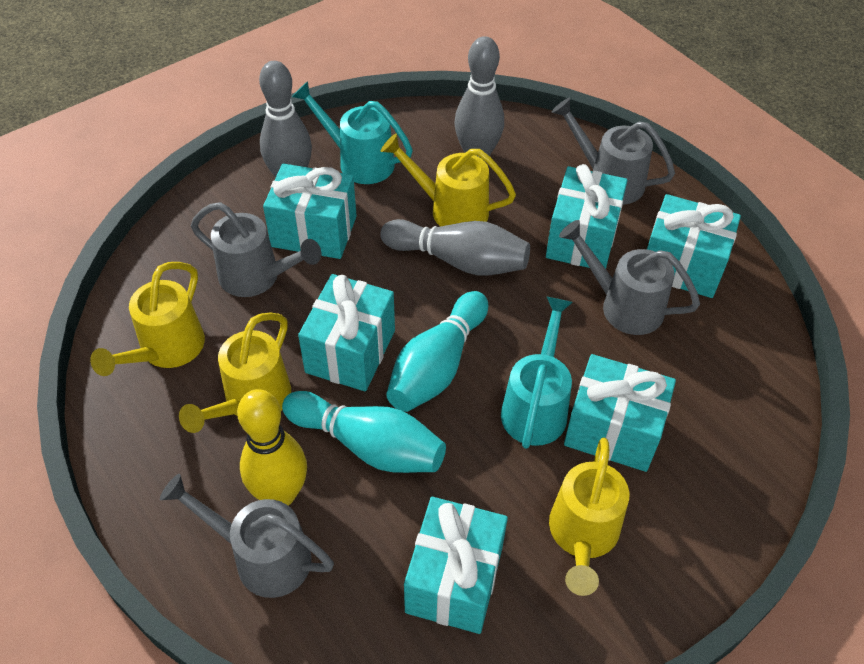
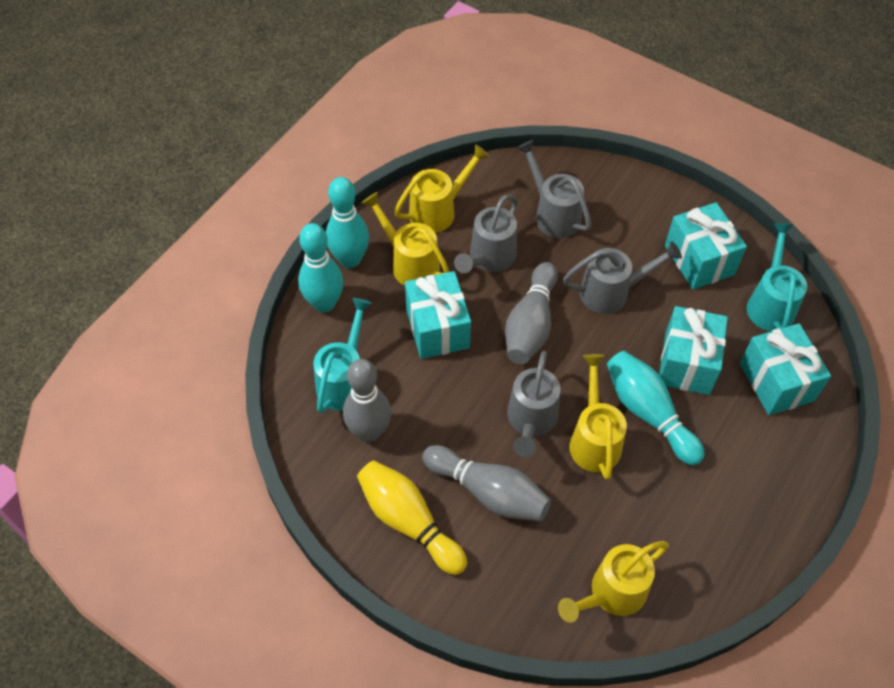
turquoise bowling pin: [282,391,446,473] [386,291,488,412] = 2 -> [298,223,343,313] [326,177,369,268] [607,351,705,465] = 3
turquoise gift: [263,164,357,259] [298,274,395,391] [404,497,508,634] [546,164,628,269] [564,354,676,472] [647,194,741,298] = 6 -> [405,271,471,359] [659,306,728,395] [665,202,747,290] [740,323,831,415] = 4

